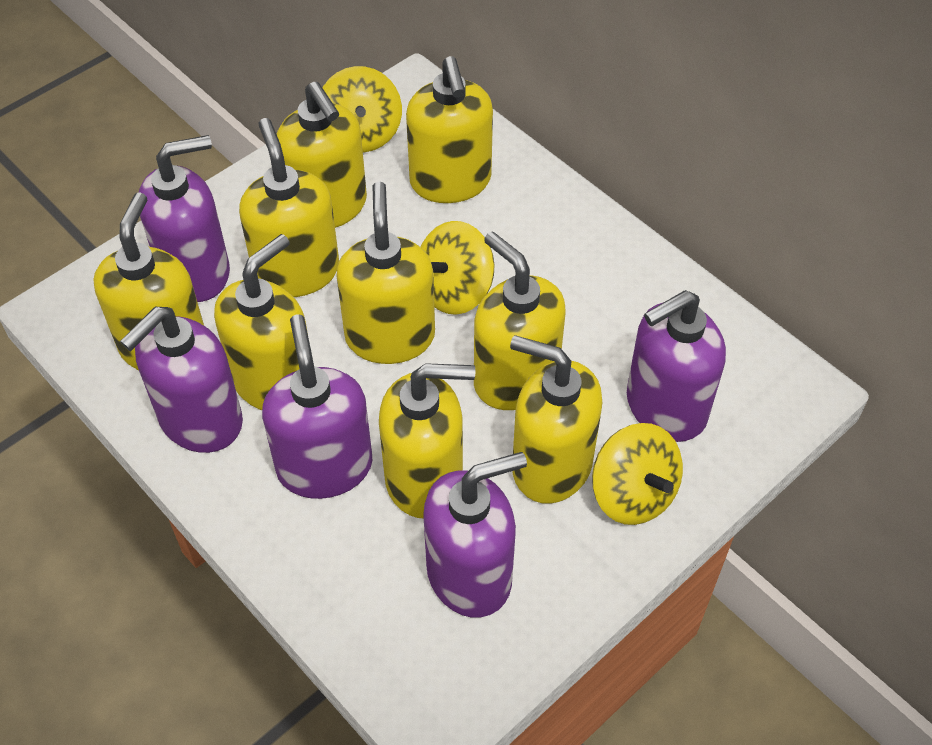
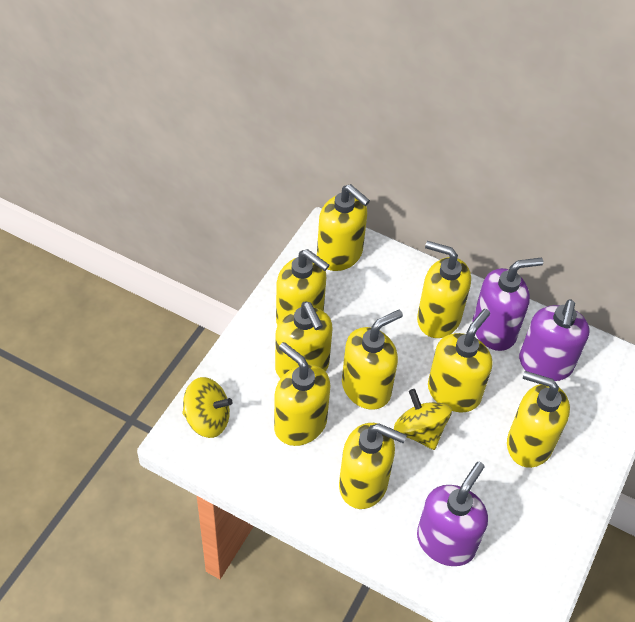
purple soap dispenser: [120,307,243,453] [139,135,230,302] [262,314,373,499] [423,452,527,618] [627,290,726,442] = 5 -> [417,462,488,566] [473,258,543,351] [519,300,589,381] = 3
yellow spinning top: [323,66,402,152] [421,221,494,315] [592,423,683,525] = 3 -> [182,377,232,438] [394,389,452,450] = 2

